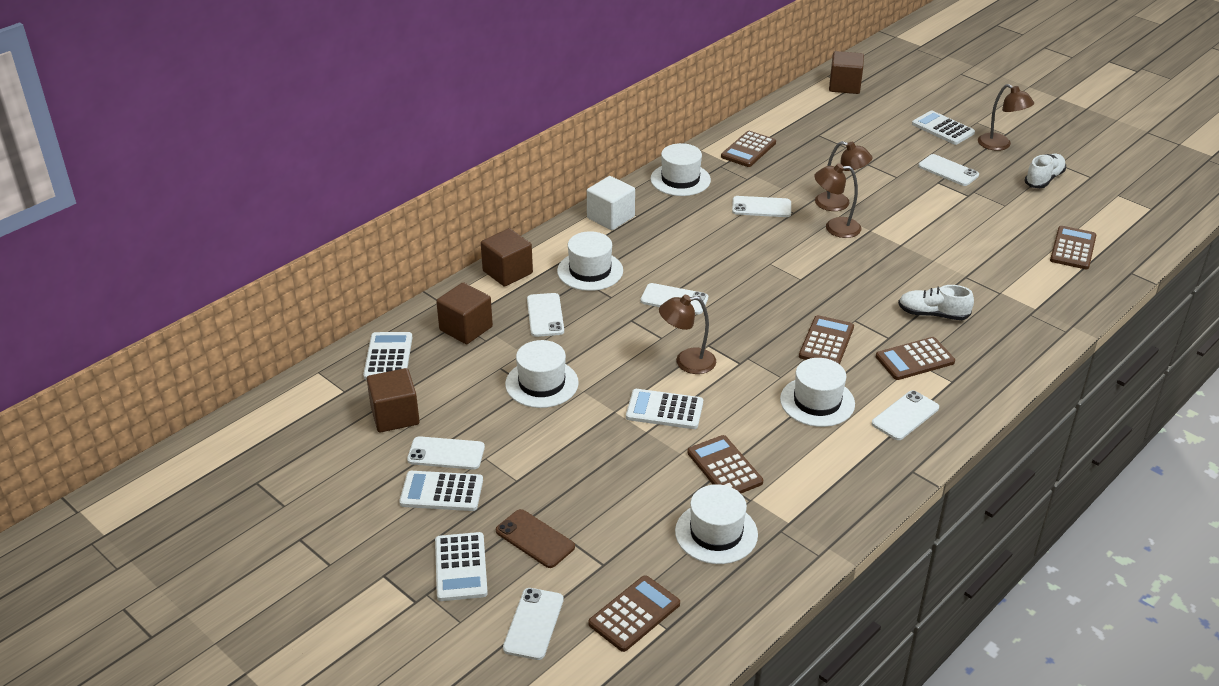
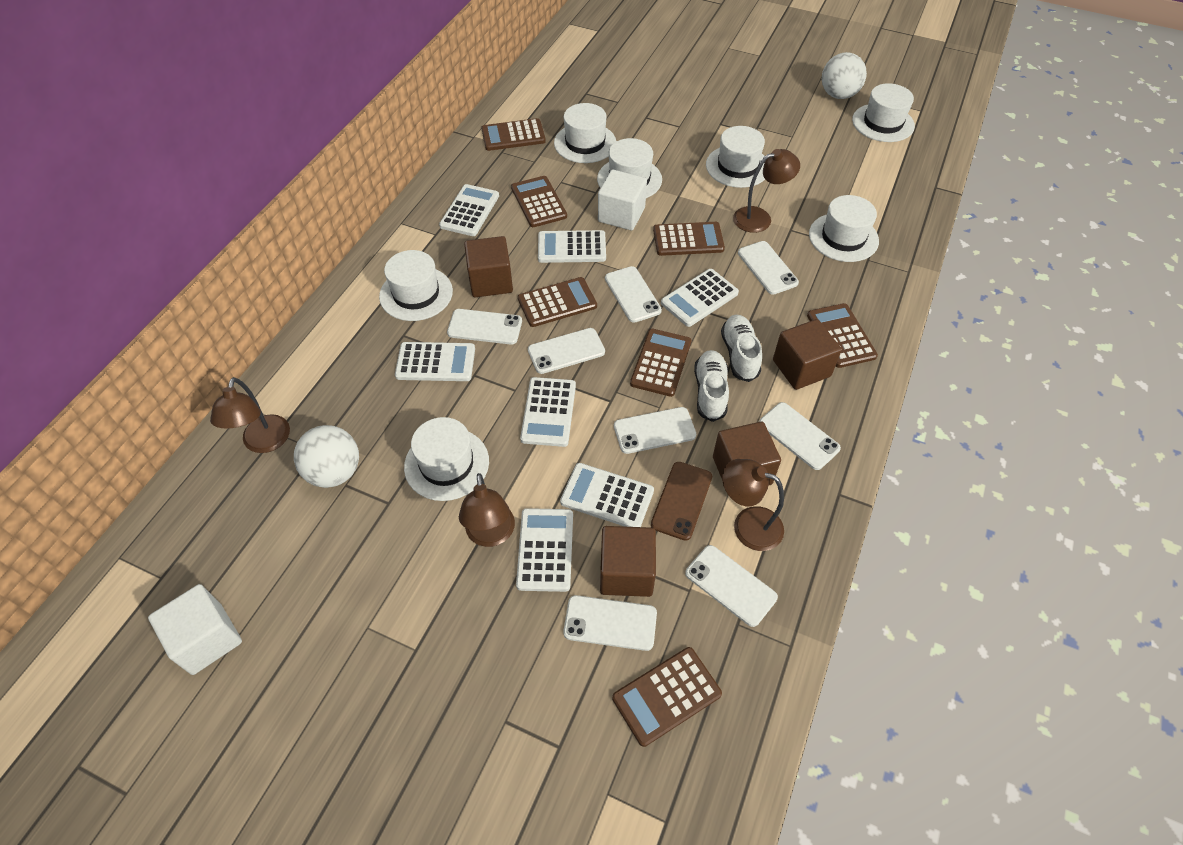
brown calculator: [588,575,680,652] [687,435,763,493] [721,131,776,167] [799,315,854,364] [876,337,955,380] [1050,226,1096,270] = 6 -> [481,118,546,151] [511,176,567,227] [518,277,597,327] [612,647,722,747] [630,329,692,397] [653,222,725,256] [807,303,878,368] = 7
white ball: none = 0 -> [294,425,359,488] [822,52,867,99] = 2
white calculator: [363,332,413,380] [399,471,483,511] [435,532,488,601] [626,389,703,429] [912,111,975,145] = 5 -> [395,342,475,381] [439,184,499,236] [516,508,573,592] [520,377,576,447] [538,230,606,263] [560,463,654,527] [661,269,739,327] = 7
white cube: [587,176,635,230] = 1 -> [148,584,242,675] [598,170,647,230] = 2
white hat: [505,340,579,408] [557,231,623,291] [650,143,711,196] [675,484,758,564] [780,358,855,427] = 5 -> [379,250,453,321] [404,417,489,501] [554,103,616,163] [597,138,662,198] [706,126,765,188] [809,195,879,262] [852,83,915,142] = 7
white phone: [407,436,485,470] [503,588,564,660] [527,293,564,337] [640,283,708,315] [732,196,791,217] [872,390,939,440] [918,154,979,186] = 7 -> [447,309,522,345] [528,328,605,374] [563,595,657,651] [605,266,662,323] [614,407,696,454] [685,545,778,627] [738,241,799,295] [759,402,841,470] = 8

